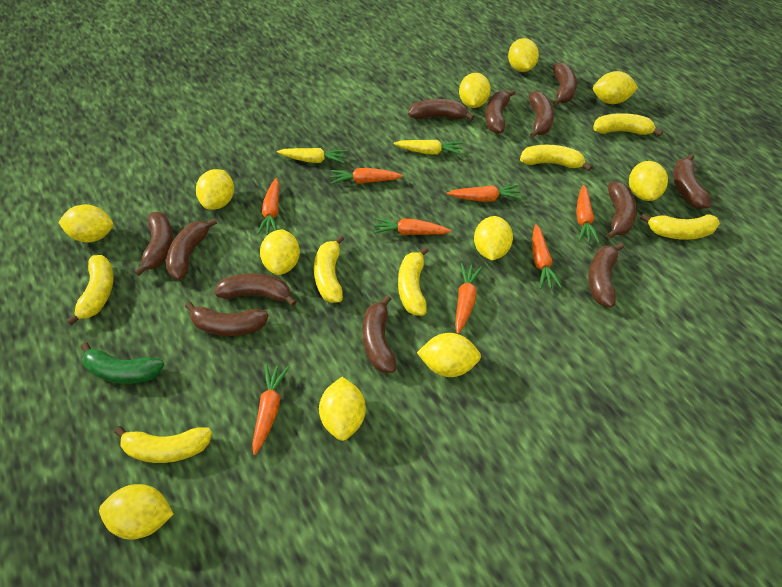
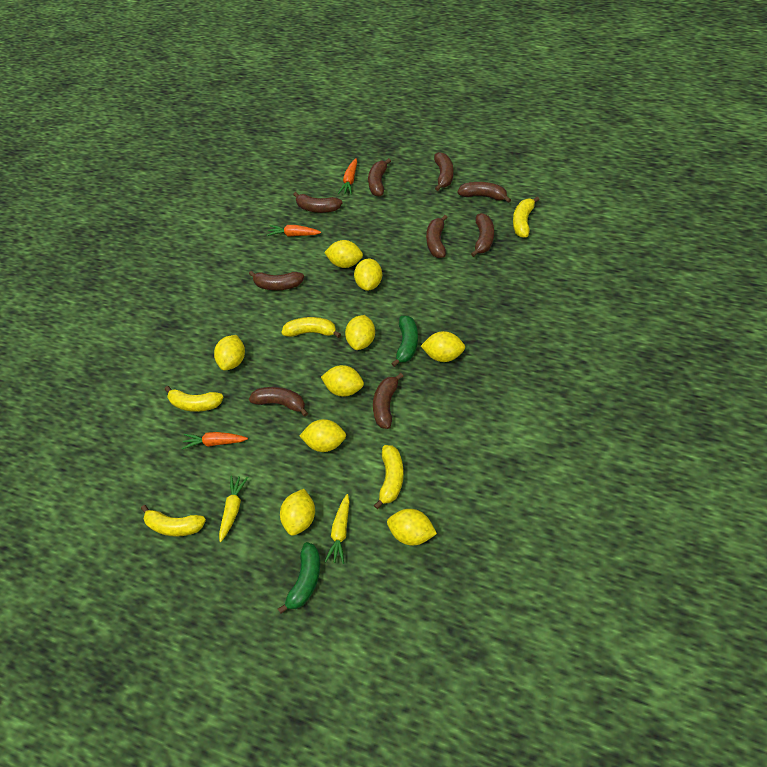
brown banana: [134,212,173,276] [166,218,217,280] [185,302,269,336] [214,273,297,306] [362,295,397,373] [408,99,475,120] [485,90,516,134] [529,91,554,138] [553,62,577,105] [588,243,624,307] [607,182,637,239] [673,154,712,209] = 12 -> [249,271,304,290] [249,387,308,417] [293,192,342,213] [368,158,391,196] [373,373,403,429] [426,215,448,258] [434,152,454,191] [457,182,511,203] [471,213,494,257] = 9
green banana: [81,342,164,384] = 1 -> [278,542,320,614] [391,316,418,367] = 2
orange carrot: [252,364,289,455] [257,178,279,235] [331,168,403,184] [373,218,451,235] [447,185,522,202] [455,263,482,334] [532,224,562,289] [576,185,600,243] = 8 -> [182,432,248,449] [267,225,321,237] [338,158,357,195] = 3
yellow banana: [66,255,113,326] [114,426,212,463] [314,235,344,303] [398,247,429,316] [520,145,592,171] [593,113,663,136] [640,213,720,240] = 7 -> [141,505,206,537] [165,386,223,412] [281,317,341,338] [374,445,404,509] [513,196,540,238] = 5
yellow lemon: [59,204,113,243] [99,484,174,540] [196,169,234,210] [260,229,300,275] [319,377,366,441] [417,333,481,377] [459,73,491,108] [474,216,513,261] [508,38,539,72] [593,71,638,104] [629,161,668,201] = 11 -> [214,335,245,371] [280,489,315,536] [300,419,346,452] [321,365,364,397] [324,240,363,268] [345,315,375,350] [354,258,382,291] [387,509,437,546] [421,331,465,362] = 9

